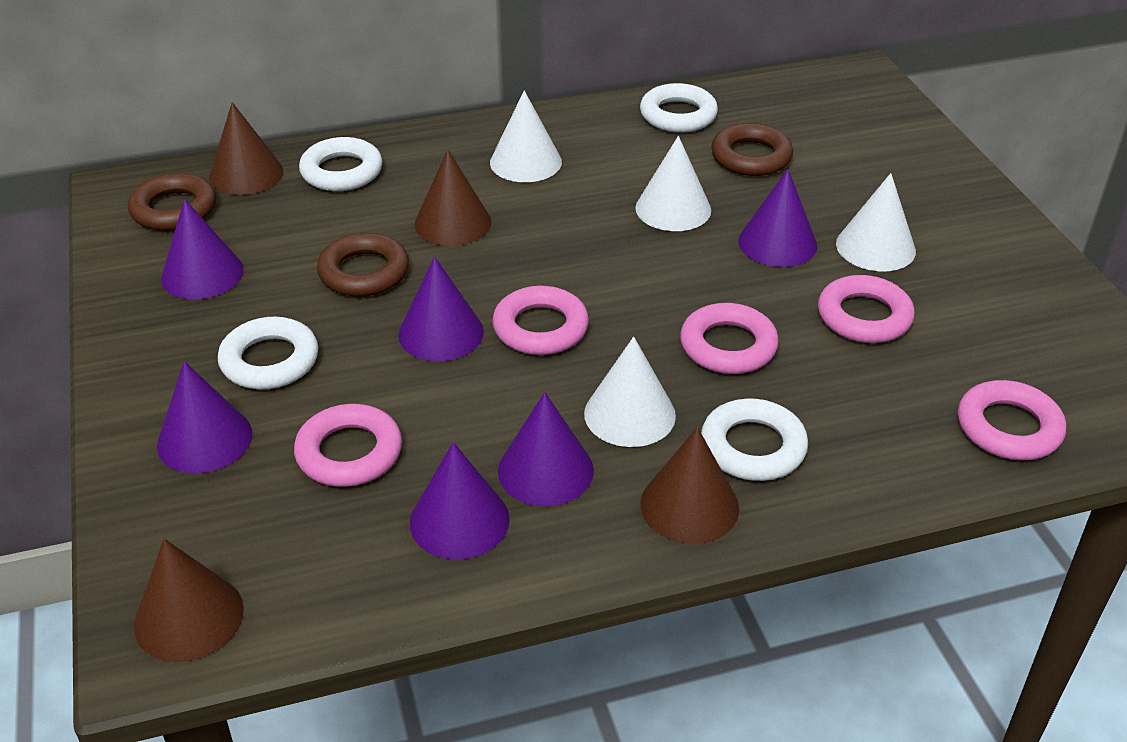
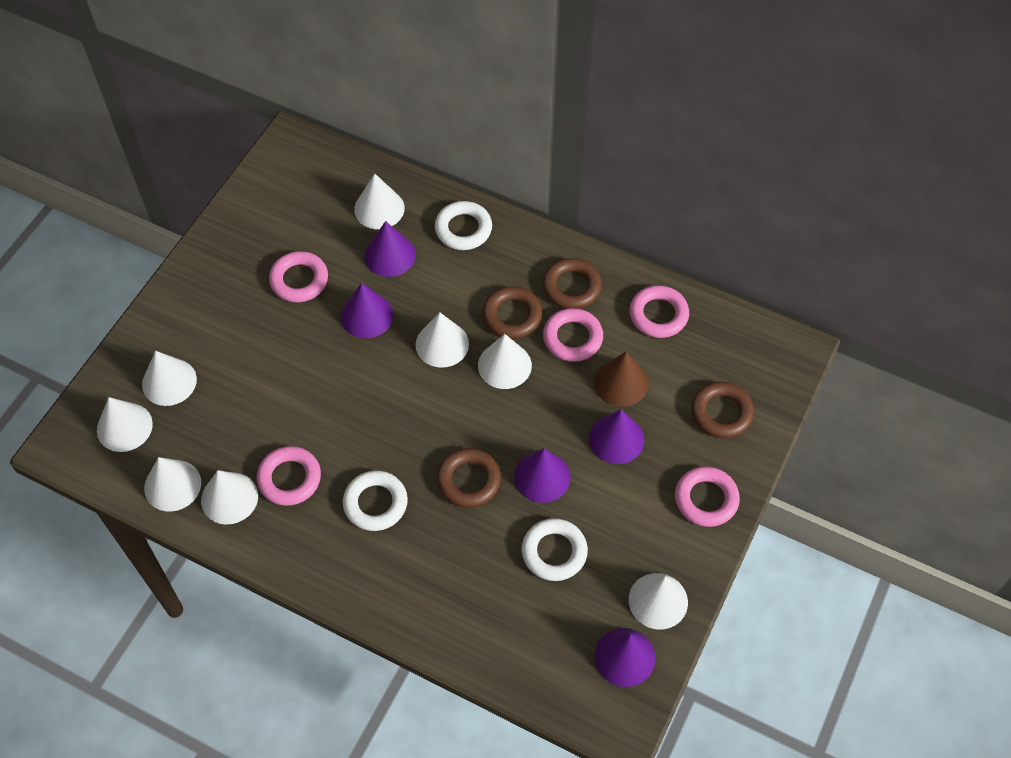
brown cone: [134,539,244,662] [209,102,283,195] [414,149,492,246] [641,427,739,544] = 4 -> [594,352,649,407] = 1
brown ring: [128,173,216,231] [317,233,409,297] [711,123,793,176] = 3 -> [437,448,501,508] [482,286,542,339] [542,258,602,309] [691,382,754,438] = 4
purple cone: [157,361,252,474] [161,199,244,299] [398,257,484,362] [410,442,510,560] [498,392,594,506] [738,169,817,267] = 6 -> [341,283,393,338] [364,221,416,277] [514,448,571,503] [589,409,644,464] [595,628,655,687] = 5
white cone: [490,90,562,182] [584,337,676,447] [635,136,711,231] [836,173,916,271] = 4 -> [97,397,153,452] [142,351,197,406] [144,457,201,512] [201,470,258,525] [354,173,405,229] [416,312,469,368] [478,334,532,389] [629,573,688,630] = 8
white ring: [218,317,318,390] [299,137,382,191] [640,83,718,133] [701,398,808,481] = 4 -> [343,471,408,531] [435,201,492,250] [522,518,588,581] = 3

